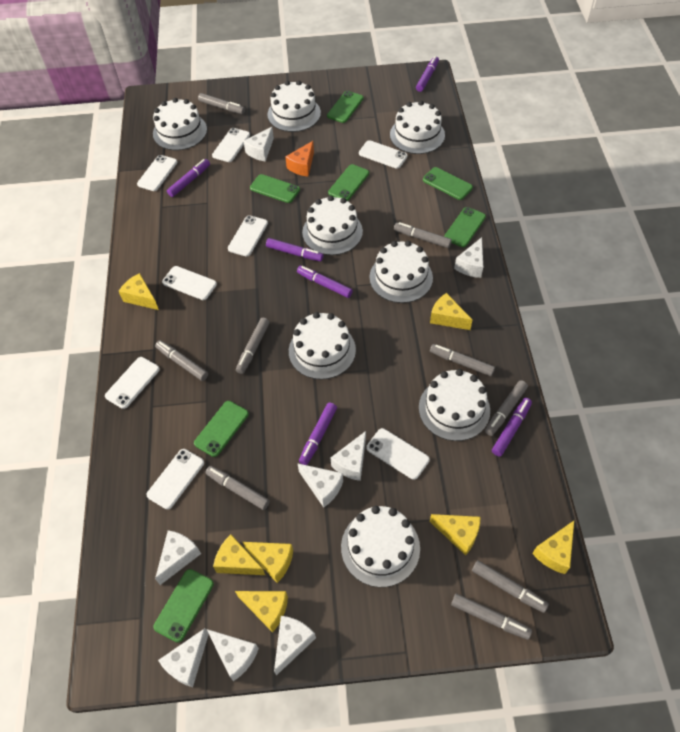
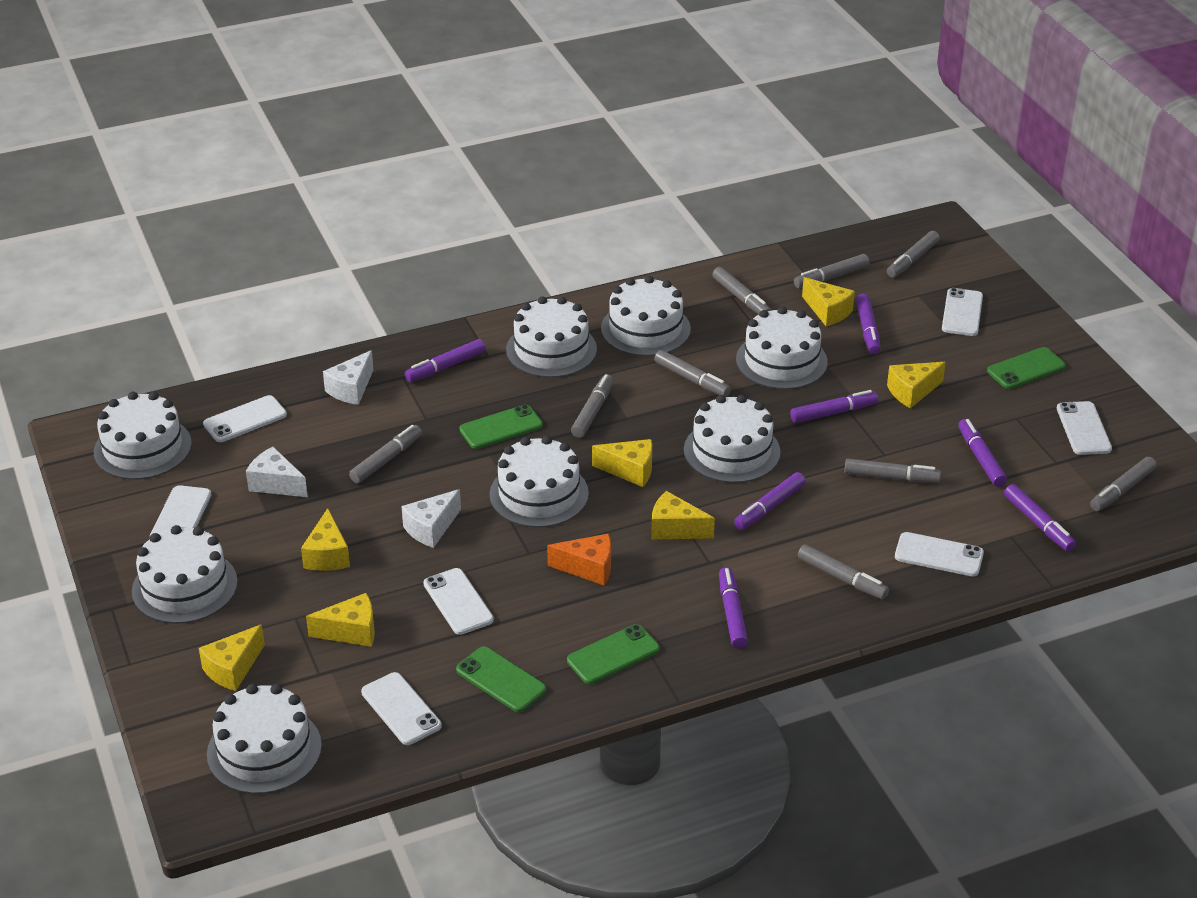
green phone: [153,569,214,643] [194,401,249,457] [250,174,300,203] [327,91,363,123] [328,164,369,201] [423,167,473,200] [444,207,486,247] = 7 -> [456,646,546,712] [459,405,543,449] [567,624,660,684] [987,347,1066,389] = 4
purple marker: [167,159,210,197] [266,238,324,262] [297,266,353,298] [299,403,337,465] [416,56,439,92] [492,398,532,457] = 6 -> [405,339,486,382] [719,567,748,649] [734,472,806,530] [790,390,878,423] [856,294,881,354] [958,419,1007,487] [1004,484,1076,551] = 7
white cheese: [155,530,201,585] [158,628,209,687] [207,629,259,681] [243,127,274,162] [274,616,316,676] [297,463,343,508] [331,431,366,481] [454,237,483,278] = 8 -> [246,447,308,497] [323,350,374,405] [401,489,461,548] = 3
white phone: [105,357,160,409] [137,155,178,191] [147,449,204,509] [162,266,217,300] [212,128,250,162] [228,215,268,256] [359,140,408,169] [366,428,430,480] = 8 -> [150,485,212,536] [203,395,287,442] [361,672,442,745] [424,568,494,635] [895,532,984,577] [942,288,983,336] [1057,401,1112,455] = 7

